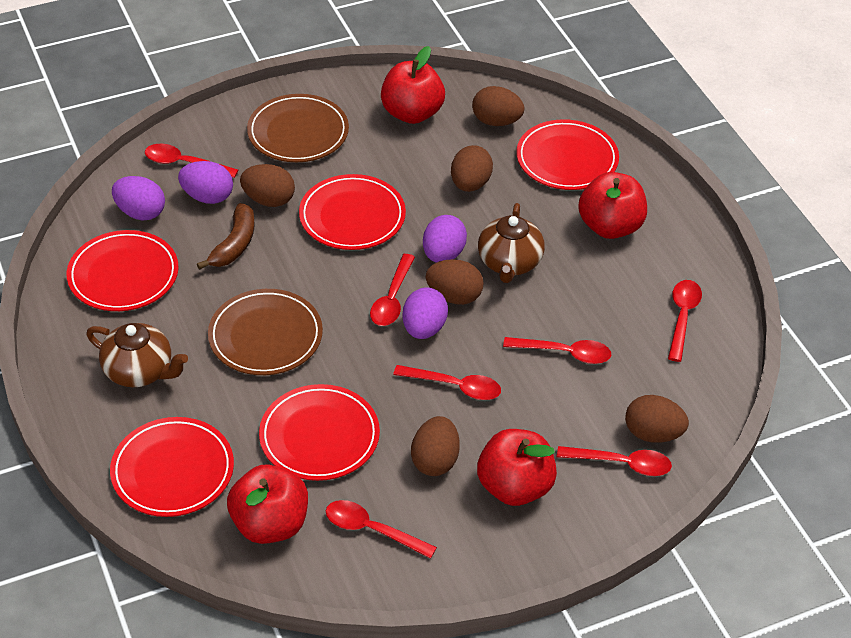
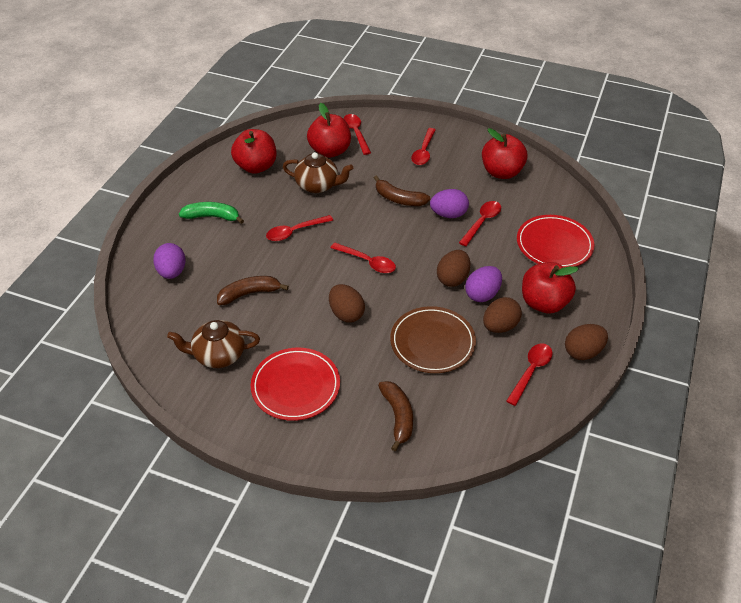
brown banana: [197,203,255,270] = 1 -> [217,276,289,305] [374,176,431,206] [378,381,413,451] = 3
brown egg: [240,164,295,207] [411,416,460,476] [426,259,484,305] [451,145,493,192] [472,86,524,126] [625,395,689,443] = 6 -> [329,284,365,323] [437,250,470,287] [483,297,522,333] [565,324,608,360] = 4
brown plate: [208,289,323,375] [247,94,349,162] = 2 -> [390,306,476,373] = 1
green banana: none = 0 -> [179,202,244,224] = 1
purple egg: [112,176,165,220] [178,161,233,204] [402,287,448,339] [423,215,467,263] = 4 -> [153,243,186,279] [430,189,469,218] [465,266,502,302] = 3
red plate: [67,230,179,311] [110,417,234,517] [259,384,380,481] [299,174,406,250] [516,119,619,190] = 5 -> [251,348,340,421] [517,215,594,267] = 2
red spoon: [145,144,238,178] [326,500,437,559] [370,254,415,326] [393,365,501,400] [503,337,611,364] [557,446,672,476] [668,280,702,362] = 7 -> [266,215,333,241] [330,243,396,273] [343,114,371,155] [411,128,436,165] [459,201,501,246] [506,343,553,406] = 6

